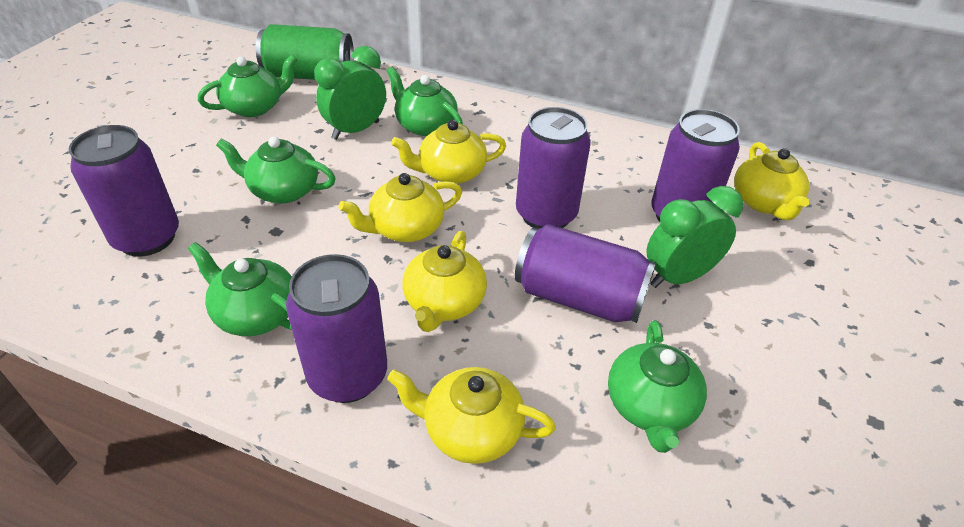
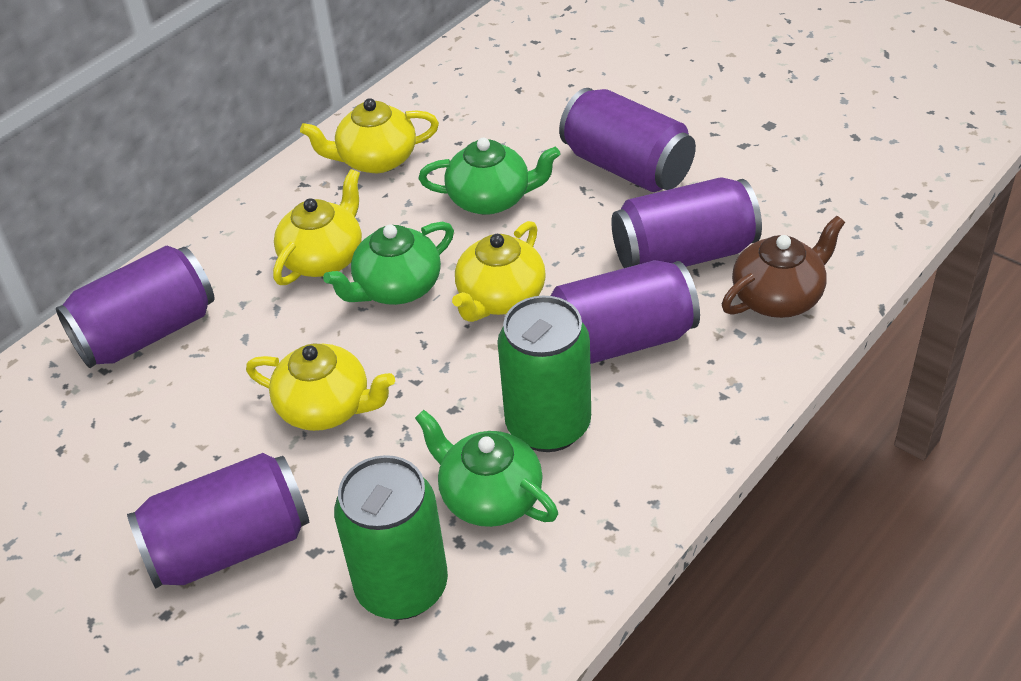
brown teapot: none = 0 -> [722,216,845,318] = 1
green can: [256,24,354,80] = 1 -> [334,455,448,620] [497,296,591,452] = 2
green clock: [314,46,386,140] [646,186,743,288] = 2 -> none = 0
green teapot: [188,242,292,336] [198,55,297,117] [216,136,336,204] [387,67,463,136] [608,320,707,453] = 5 -> [323,222,454,305] [415,410,558,527] [418,138,560,215] = 3
yellow teapot: [339,173,462,242] [387,367,556,464] [391,120,506,184] [402,231,487,332] [734,142,810,220] = 5 -> [246,343,395,431] [273,169,362,285] [300,98,439,173] [452,221,546,322] = 4

